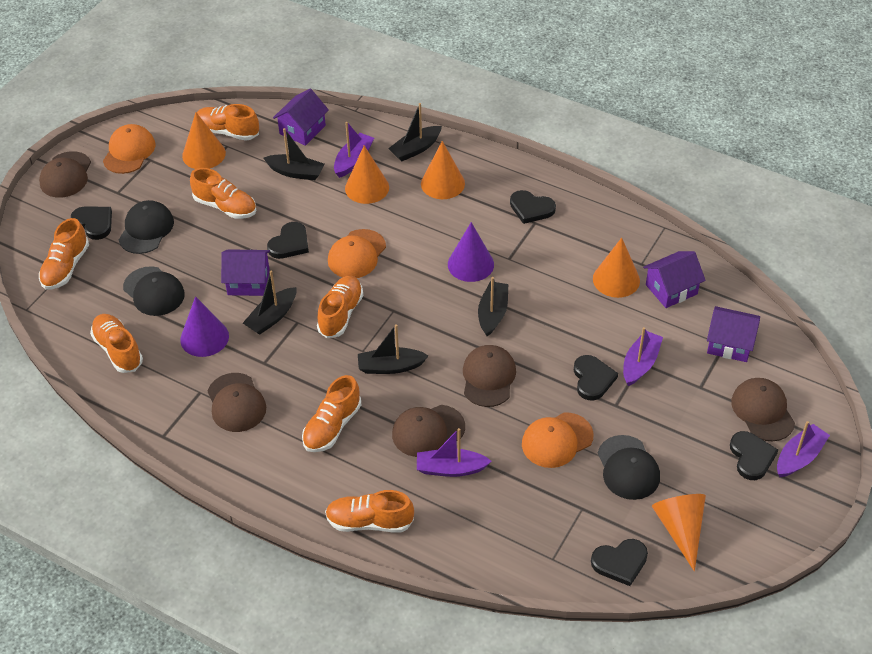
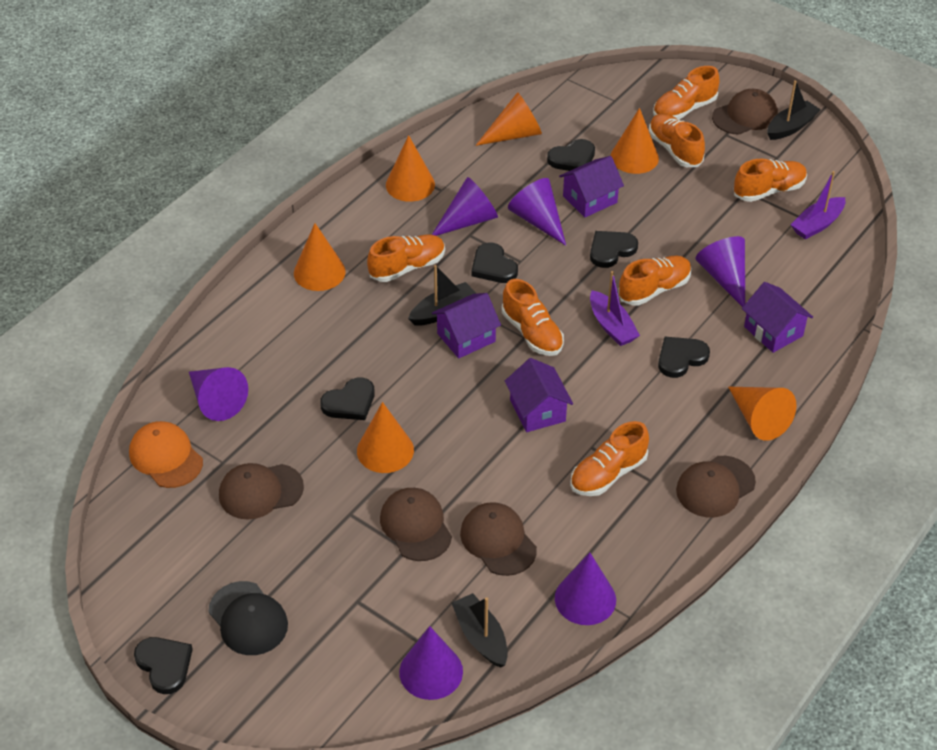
black boat: [243,271,296,335] [264,128,324,180] [358,324,428,374] [388,103,442,161] [478,277,508,336] = 5 -> [408,265,477,325] [452,593,508,668] [767,80,821,140] = 3
black cap: [119,200,174,254] [123,266,185,316] [598,435,660,500] = 3 -> [208,581,288,655] = 1
orange cap: [103,124,155,174] [328,229,386,278] [522,412,594,468] = 3 -> [129,421,203,488] = 1
orange cone: [182,112,226,169] [345,146,389,204] [421,141,465,199] [593,238,640,298] [652,494,706,571] = 5 -> [294,223,346,291] [357,402,414,473] [386,135,435,202] [476,92,542,146] [610,108,659,174] [728,387,797,441] = 6
purple boat: [334,122,374,178] [417,428,492,477] [623,327,663,386] [777,421,830,477] = 4 -> [590,271,640,346] [791,171,845,240] = 2
purple cone: [180,296,229,357] [448,222,494,282] = 2 -> [189,367,248,421] [399,626,463,700] [432,177,498,236] [508,178,566,246] [555,552,616,625] [696,236,745,307] = 6

